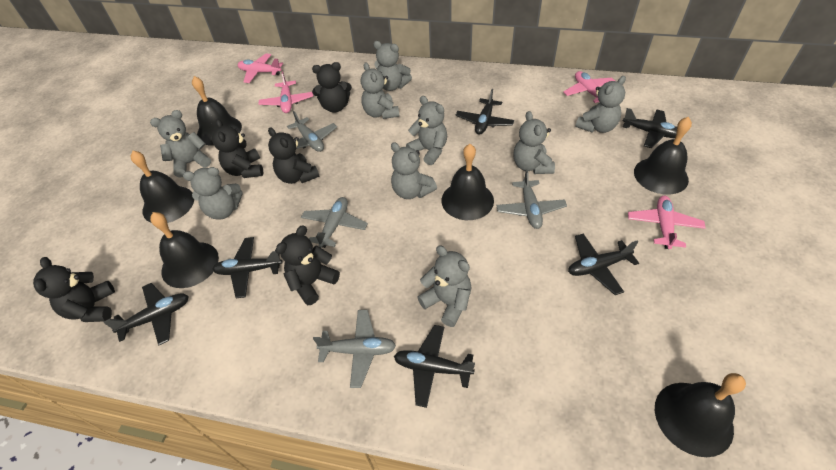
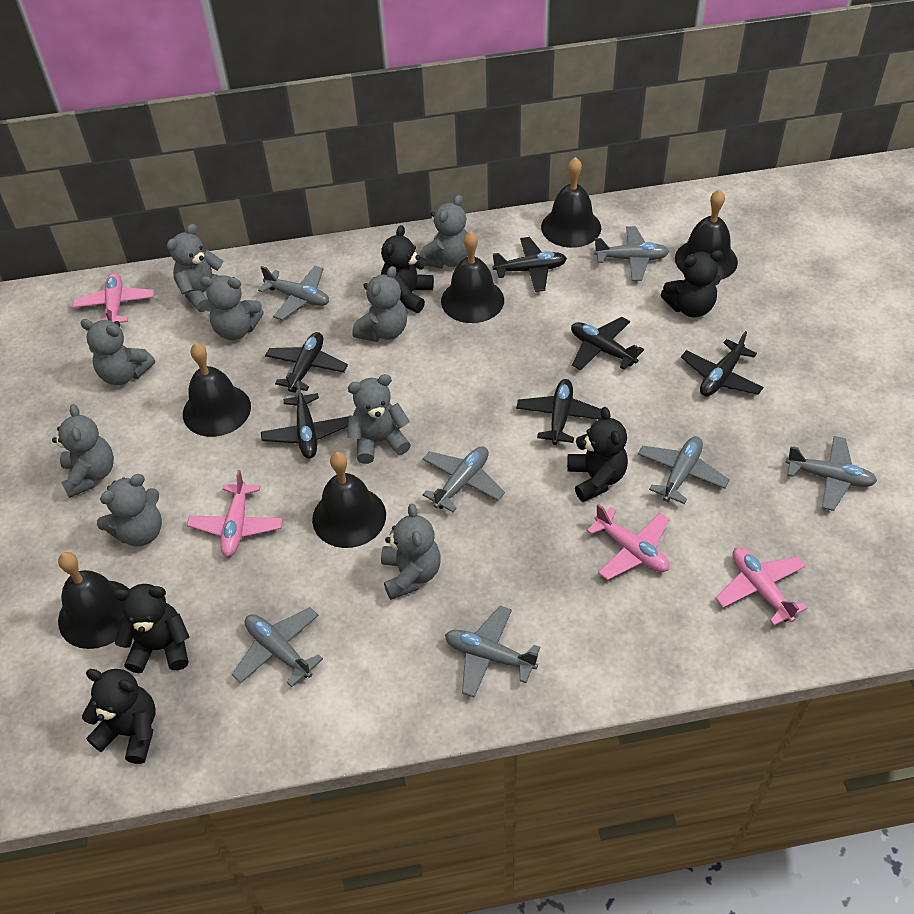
grey plane: [287,111,337,152] [301,197,368,248] [313,310,396,388] [496,169,567,229] = 4 -> [232,607,323,687] [258,266,329,320] [422,446,505,512] [445,606,540,697] [594,226,669,281] [638,436,730,504] [786,436,877,511] = 7

